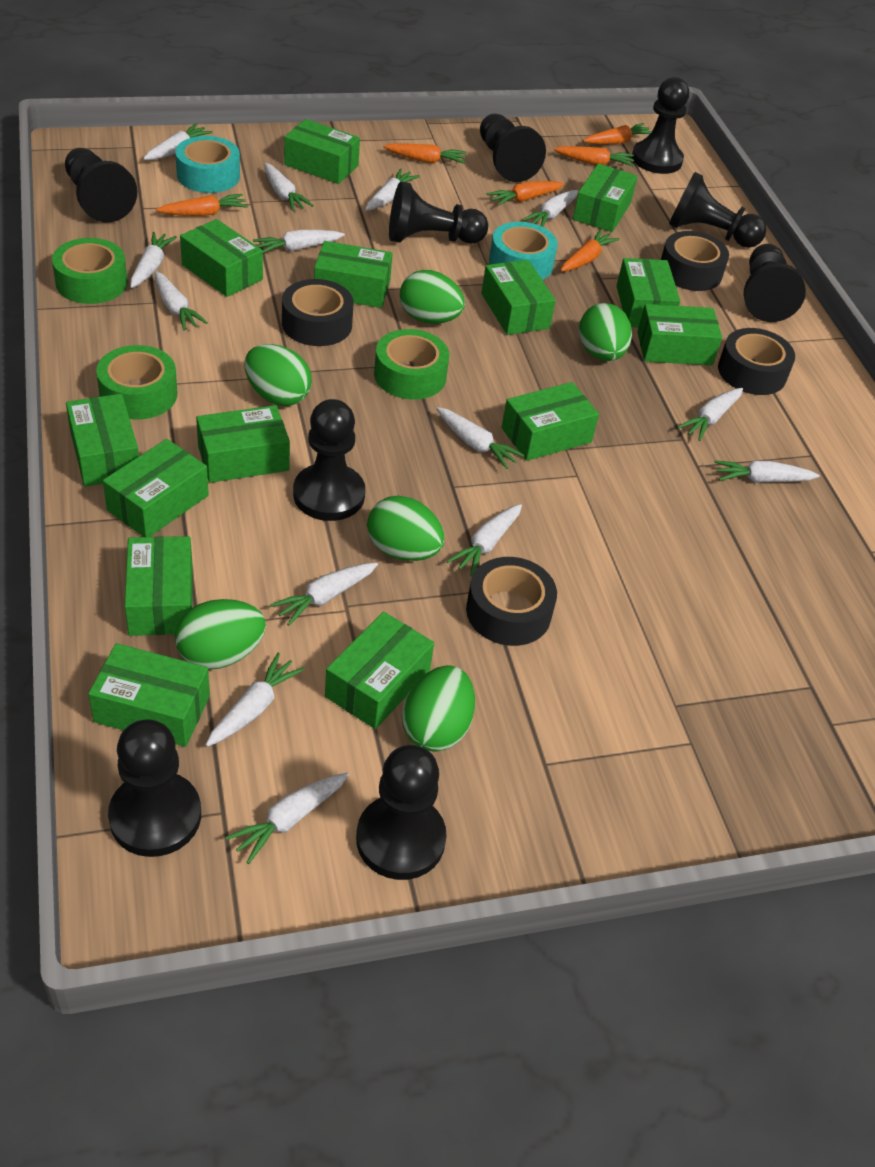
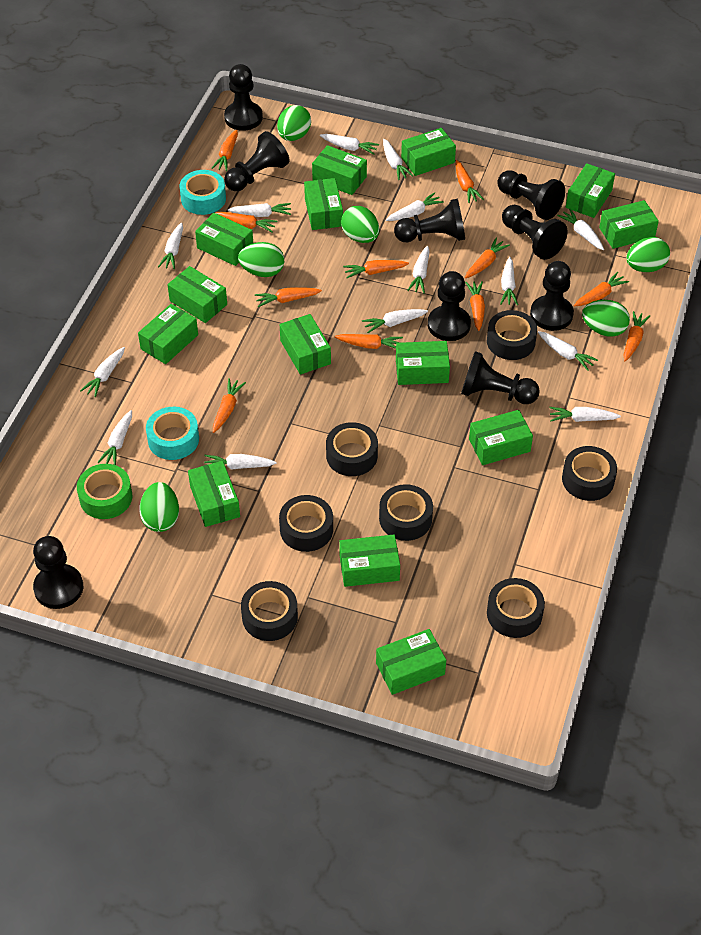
black tape: [282,279,353,346] [466,557,557,646] [661,231,729,291] [718,328,795,395] = 4 -> [241,581,298,641] [279,495,333,552] [326,422,378,476] [379,484,433,541] [487,310,537,360] [487,578,545,638] [562,446,617,501] = 7
green tape: [52,238,128,304] [96,345,177,419] [374,329,449,400] = 3 -> [77,464,132,519] = 1
orange carrot: [156,194,248,216] [383,143,466,164] [487,181,564,206] [554,146,634,167] [560,229,619,272] [583,123,651,145] = 6 -> [211,130,238,171] [213,378,246,433] [216,212,277,232] [255,287,322,307] [335,334,403,349] [343,260,409,278] [455,160,484,203] [465,238,510,278] [465,281,485,331] [574,272,629,306] [624,311,650,361] = 11

